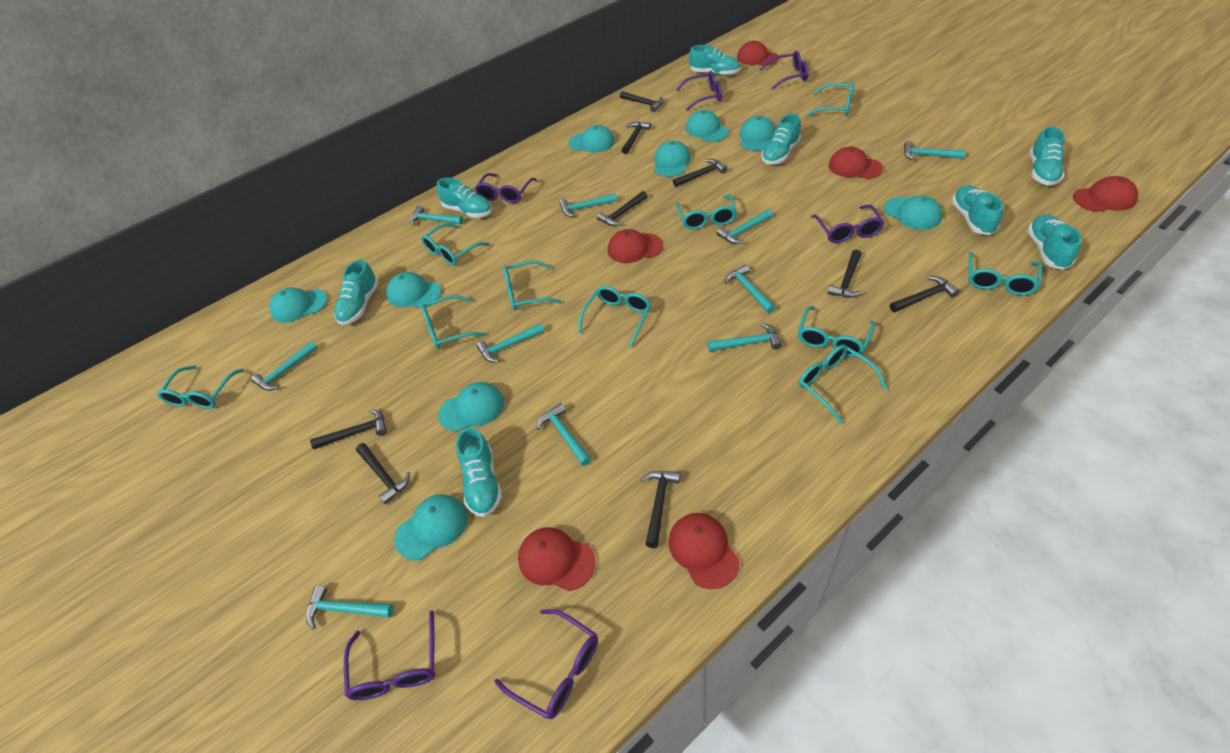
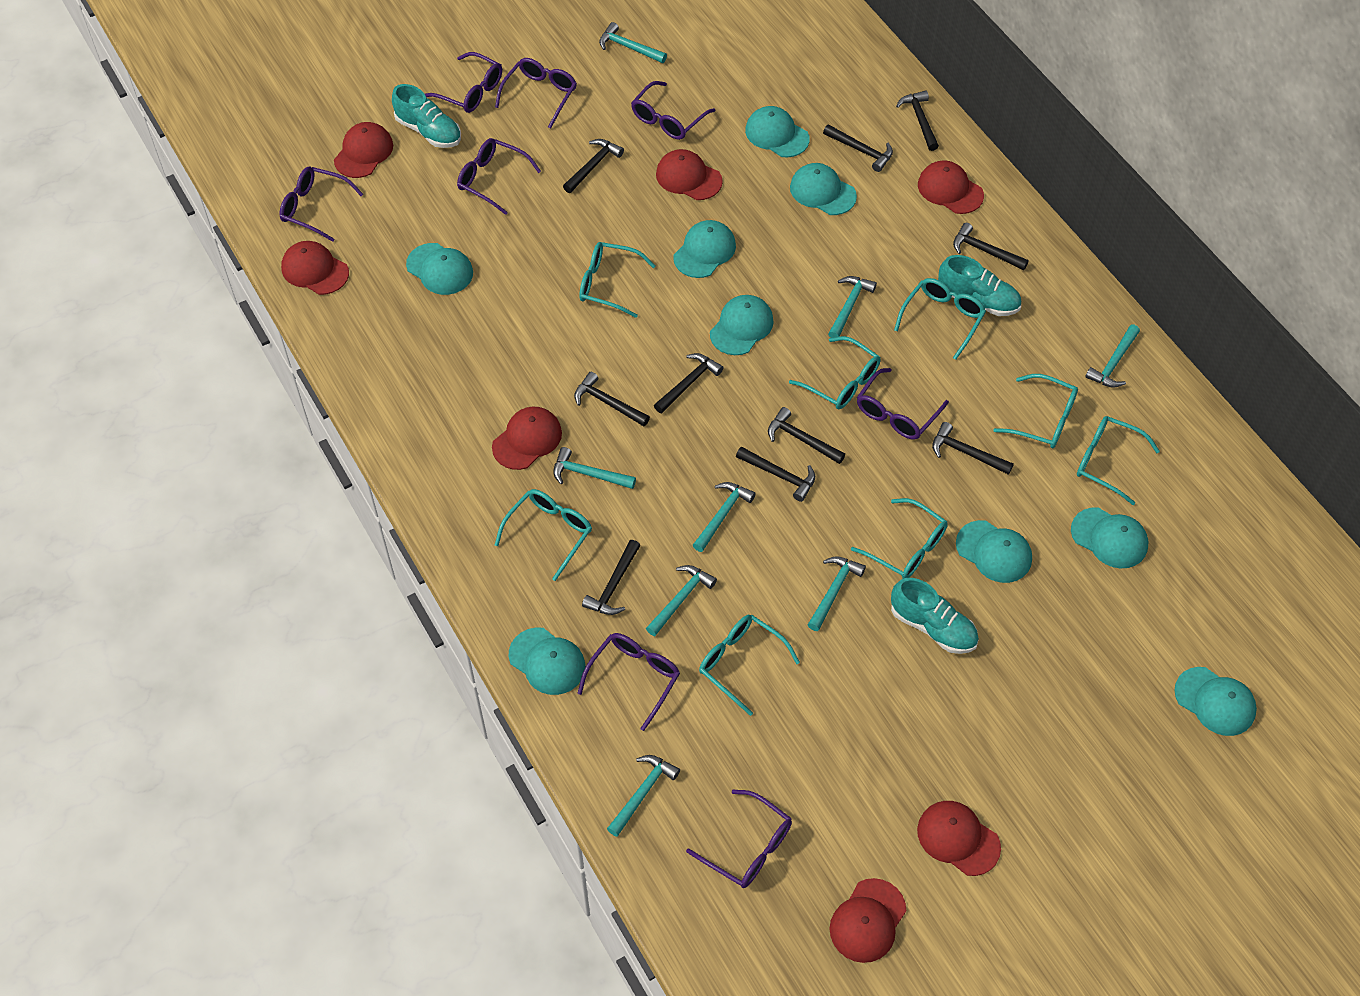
black hammer: [310,409,387,449] [356,443,410,504] [597,191,648,226] [620,91,664,112] [621,121,651,154] [640,471,681,548] [673,159,727,187] [827,250,863,298] [890,276,960,312] = 9 -> [563,139,624,193] [574,372,650,426] [582,540,640,615] [654,353,724,413] [736,446,815,502] [768,407,845,464] [823,124,893,172] [896,90,939,151] [932,422,1014,475] [953,223,1029,270] = 10
purple glasses: [344,611,435,700] [475,173,537,203] [495,609,598,719] [676,71,722,111] [760,51,809,90] [811,205,884,243] = 6 -> [279,166,363,242] [425,52,502,113] [457,138,541,215] [495,58,577,129] [578,633,680,731] [631,81,715,140] [686,790,792,888] [857,368,949,439] = 8
red cap: [518,527,595,591] [608,229,663,263] [668,513,740,589] [737,41,779,66] [829,146,883,179] [1073,176,1138,212] = 6 -> [281,241,349,295] [334,122,393,178] [492,407,562,470] [656,149,723,200] [830,878,907,963] [917,801,1001,876] [918,160,984,214] = 7
turquoise glasses: [157,365,244,409] [421,223,490,265] [421,295,486,349] [503,260,562,310] [578,286,651,347] [676,194,737,230] [798,306,875,357] [799,345,887,424] [807,82,854,116] [968,252,1042,296] = 10 -> [495,489,592,581] [579,242,655,318] [699,615,800,716] [789,336,880,409] [851,498,948,579] [894,278,986,360] [994,374,1078,448] [1077,416,1160,505] = 8
turquoise hammer: [251,341,317,391] [306,585,394,629] [410,205,463,226] [476,323,545,362] [536,403,591,466] [559,193,617,217] [708,323,782,352] [716,209,773,244] [724,264,775,313] [904,141,966,160] = 10 -> [553,447,636,489] [599,22,667,63] [607,755,680,837] [646,565,717,636] [693,482,756,552] [808,556,866,631] [828,276,877,338] [1085,325,1140,388] = 8
turquoise shoe: [334,260,379,325] [437,178,492,218] [456,427,502,517] [689,45,740,76] [761,114,801,165] [952,185,1003,235] [1027,214,1082,270] [1030,127,1065,186] = 8 -> [392,84,461,148] [891,578,979,654] [938,255,1021,316] = 3

